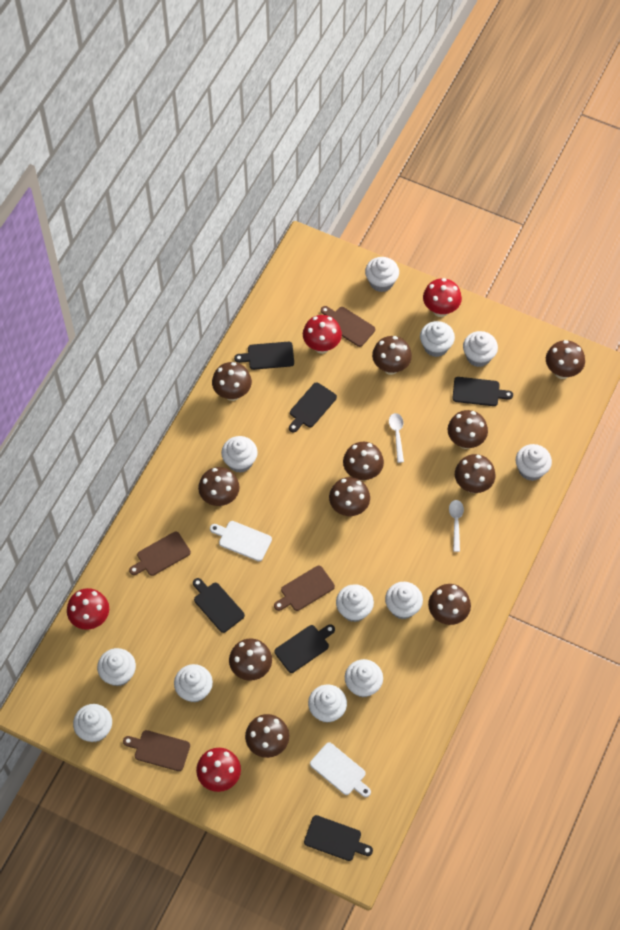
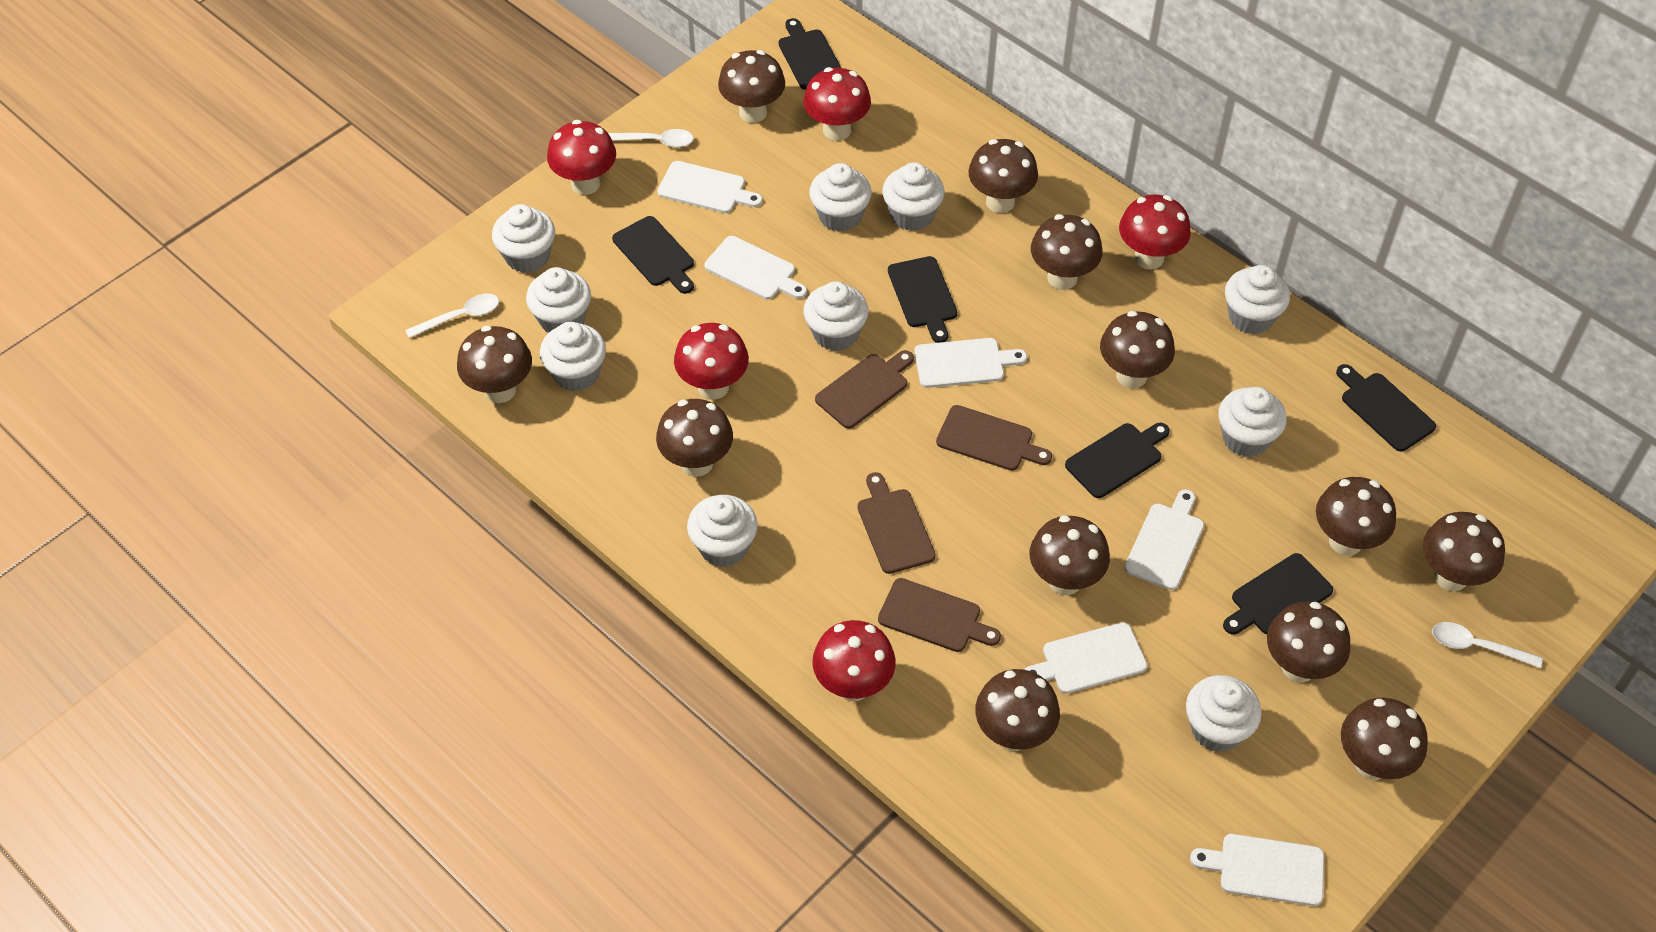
brown mushroom: [198,467,240,506] [212,362,252,401] [229,638,272,681] [245,714,289,758] [329,477,370,516] [343,442,384,481] [372,336,412,375] [428,584,471,625] [448,410,488,449] [455,454,496,493] [546,340,585,379] = 11 -> [457,326,532,403] [656,399,733,477] [718,50,785,123] [968,139,1038,213] [975,669,1060,751] [1030,515,1110,595] [1031,214,1103,290] [1100,311,1175,388] [1267,601,1350,683] [1316,477,1396,556] [1341,698,1428,780] [1423,512,1505,591] = 12
red mushroom: [67,588,109,630] [196,748,241,792] [303,315,342,354] [423,278,462,317] = 4 -> [547,120,616,195] [674,323,749,399] [803,67,871,141] [812,620,896,701] [1119,195,1191,270] = 5
white cupcake: [73,704,112,742] [97,648,136,686] [174,664,213,702] [221,436,258,473] [308,684,347,723] [336,584,374,622] [345,659,383,698] [365,257,399,292] [385,582,423,619] [420,321,455,357] [463,331,498,367] [515,444,552,481] = 12 -> [492,204,555,273] [526,267,591,332] [540,322,606,391] [687,495,758,567] [803,281,869,351] [809,163,872,232] [882,162,945,231] [1186,675,1262,752] [1218,387,1287,457] [1225,265,1290,334] = 10
white cutting board: [210,521,272,561] [310,742,371,797] = 2 -> [657,161,763,213] [704,236,807,299] [914,338,1027,388] [1024,622,1147,694] [1124,489,1204,590] [1190,834,1324,906] = 6
white spoon: [389,413,404,463] [449,500,464,552] = 2 -> [405,293,499,338] [608,129,694,147] [1432,622,1543,668] = 3

